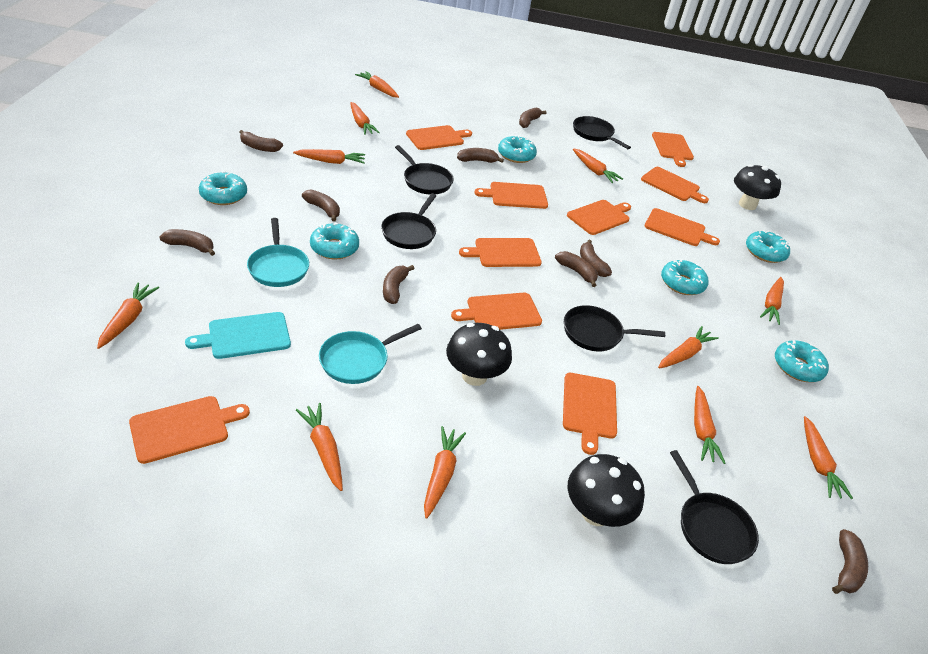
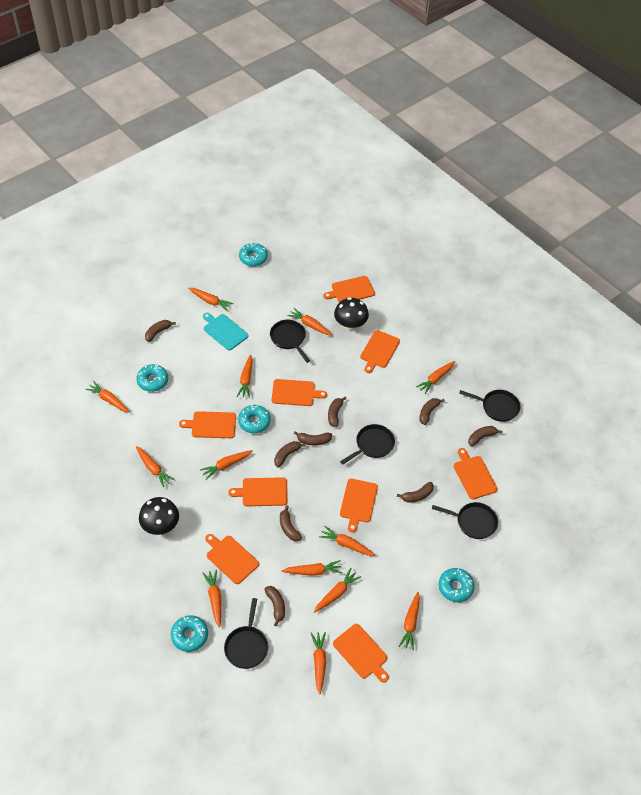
black mushroom: [446,323,512,386] [568,454,645,527] [734,164,781,210] = 3 -> [139,497,179,535] [334,297,369,331] = 2
orange carrot: [97,282,159,349] [293,149,365,164] [296,403,343,491] [350,102,380,135] [355,71,399,98] [424,426,466,519] [573,148,623,183] [658,326,719,369] [694,386,726,464] [760,277,784,325] [804,416,853,499] = 11 -> [85,381,130,412] [136,446,175,487] [188,288,234,312] [200,450,253,480] [203,570,222,628] [237,355,253,398] [282,560,342,576] [287,308,332,336] [311,632,326,694] [314,568,361,613] [319,526,375,556] [399,592,420,650] [416,361,455,394] = 13
orange cutting board: [129,396,250,464] [406,125,472,150] [451,293,542,330] [459,238,542,267] [474,182,548,209] [563,373,617,455] [567,200,631,235] [641,167,709,203] [644,208,720,246] [652,132,694,167] = 10 -> [179,411,236,438] [205,534,259,584] [228,477,287,506] [272,379,327,406] [323,276,375,302] [333,624,389,683] [340,479,378,533] [360,330,400,373] [454,448,498,500] = 9
turquoise donut: [199,171,247,205] [310,222,359,260] [498,135,537,163] [661,259,708,295] [746,230,790,263] [775,340,829,382] = 6 -> [136,364,168,392] [171,615,208,652] [238,405,271,433] [239,242,268,266] [439,568,475,602] = 5
turquoise pan: [247,218,309,287] [319,324,422,384] = 2 -> none = 0

